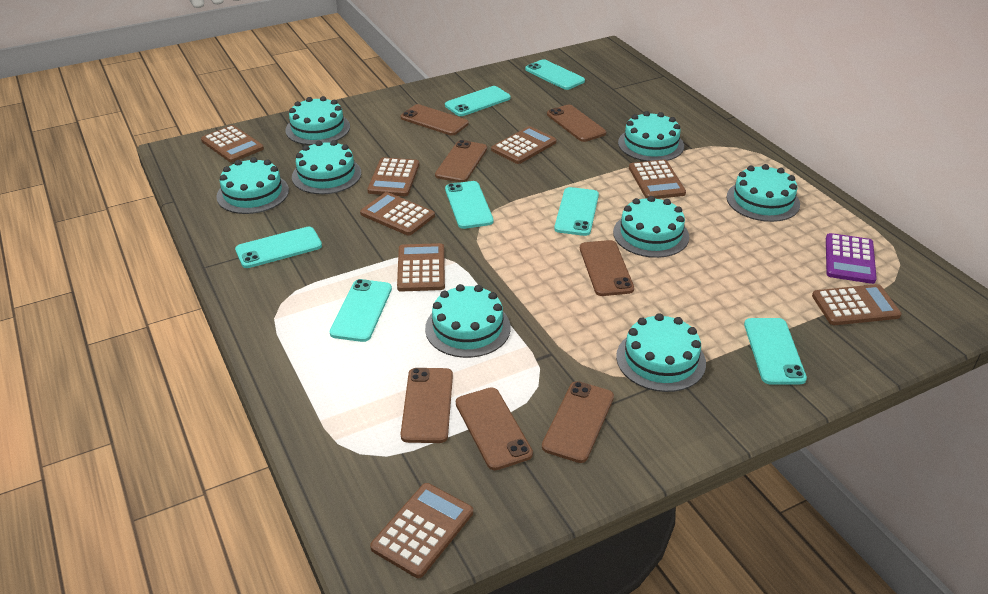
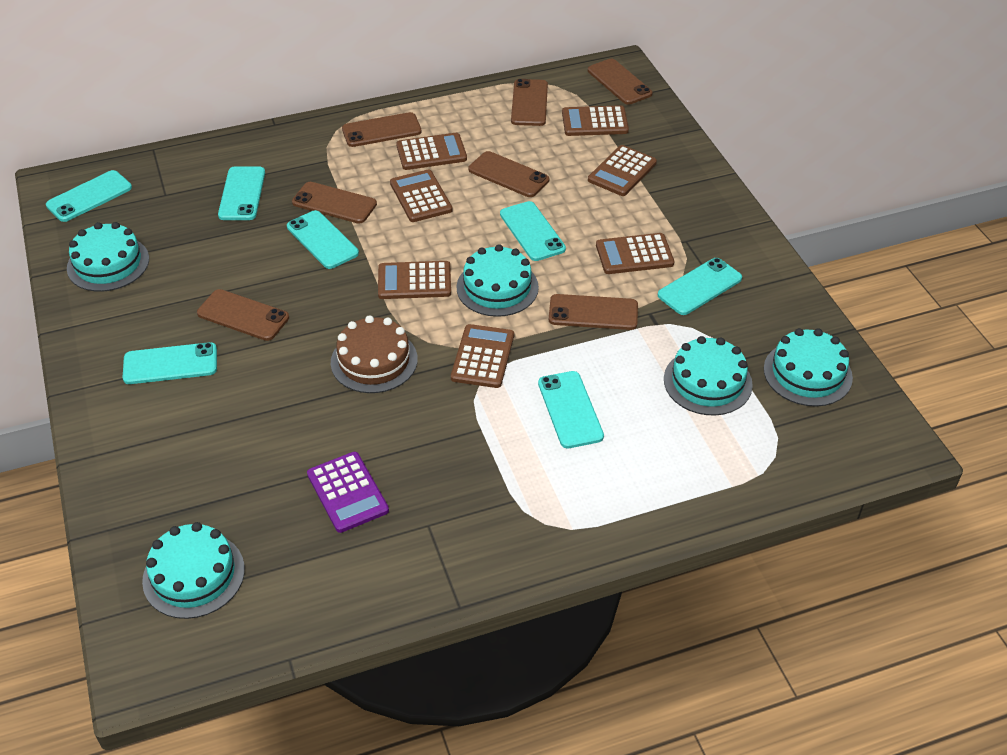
brown cake: none = 0 -> [331,315,418,393] = 1
brown calculator: [201,125,264,163] [360,192,435,236] [367,157,419,196] [370,483,473,578] [397,243,445,292] [491,126,556,164] [629,160,686,199] [812,284,902,325] = 8 -> [378,261,451,299] [390,169,453,222] [396,133,467,170] [451,324,514,388] [562,105,629,136] [588,145,657,196] [596,233,674,274] = 7
turquoise cake: [216,157,289,214] [285,96,350,145] [292,140,361,194] [425,284,511,358] [613,196,689,258] [616,313,706,392] [618,111,684,161] [726,164,800,222] = 8 -> [67,222,149,292] [142,522,245,619] [456,244,539,317] [664,336,753,416] [764,328,853,407] = 5

